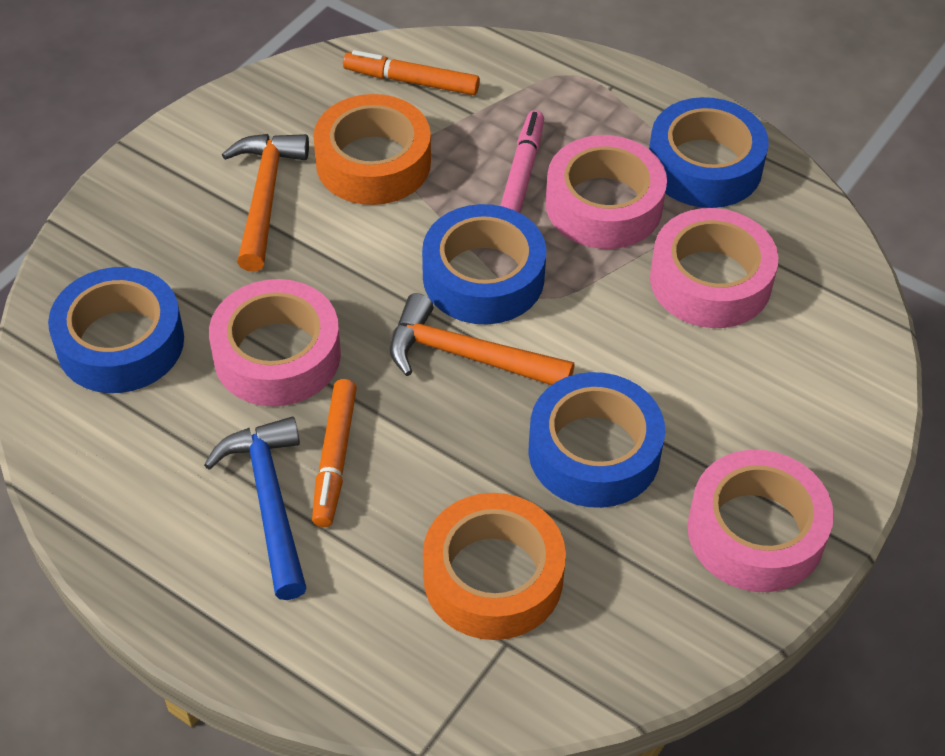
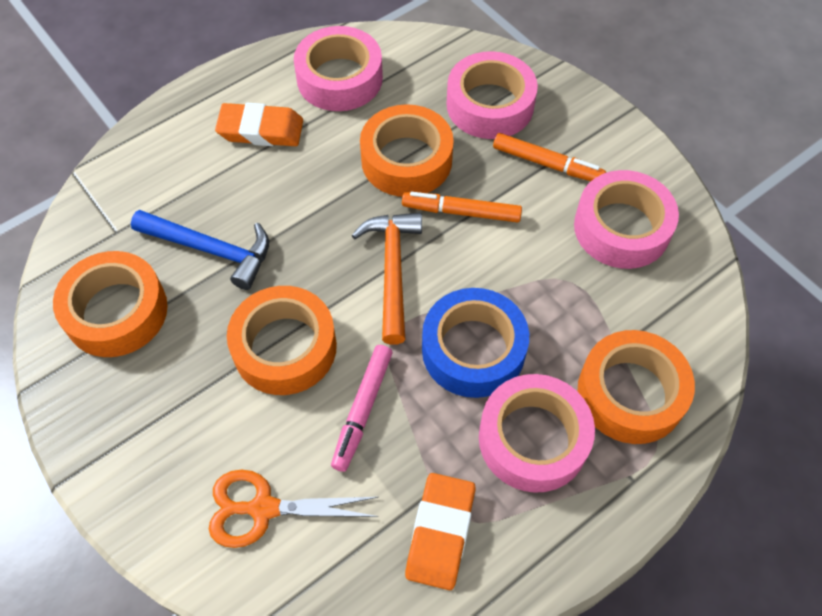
blue tape: [48,267,184,393] [422,204,546,324] [529,372,665,508] [649,97,769,208] = 4 -> [422,288,529,398] = 1
orange eraser: none = 0 -> [215,103,303,146] [405,473,476,590] = 2
orange hammer: [222,134,309,272] [390,293,575,385] = 2 -> [352,212,422,345] = 1
orange scissors: none = 0 -> [209,470,378,548] = 1
orange tape: [313,94,431,205] [423,493,566,640] = 2 -> [53,251,168,357] [227,286,337,395] [360,104,454,197] [578,330,695,444] = 4

